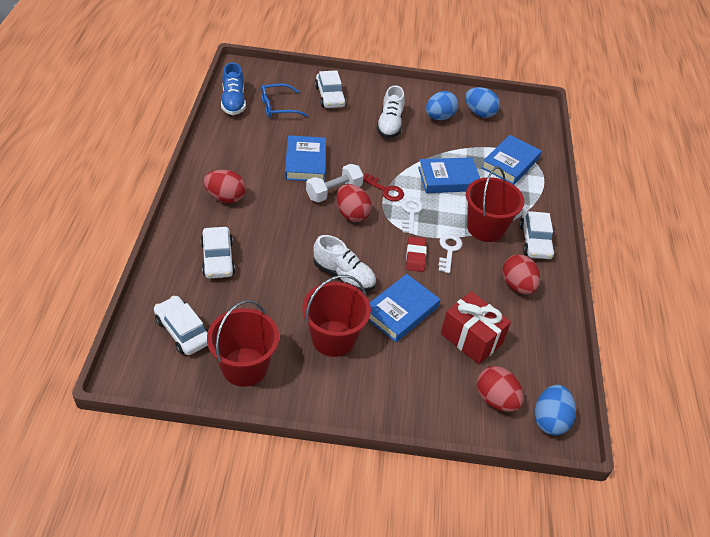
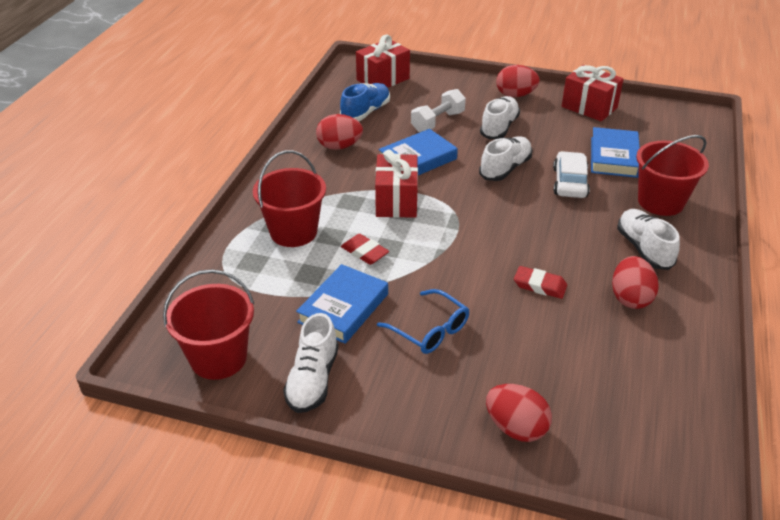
blue book: [285,135,326,181] [369,274,440,342] [418,157,480,193] [481,135,542,185] = 4 -> [296,264,388,344] [379,129,458,175] [591,127,640,178] = 3
blue egg: [426,91,458,120] [465,87,500,118] [534,385,576,435] = 3 -> none = 0
red eraser: [406,237,427,272] = 1 -> [341,234,389,265] [514,266,567,299] = 2
red gift: [441,291,511,364] = 1 -> [356,34,410,88] [375,150,418,218] [562,65,624,121] = 3
red key: [363,173,404,201] = 1 -> none = 0
white car: [154,296,208,355] [201,227,235,278] [315,70,346,108] [519,211,555,259] = 4 -> [553,151,590,198] = 1
white key: [401,197,423,234] [438,234,462,273] = 2 -> none = 0
white shoe: [313,235,376,291] [376,85,405,138] = 2 -> [283,313,339,413] [479,136,532,181] [480,96,520,139] [617,209,680,270] = 4

